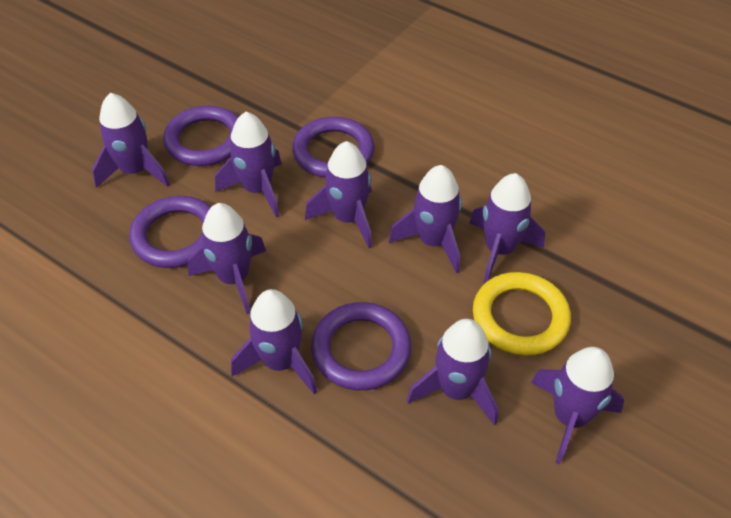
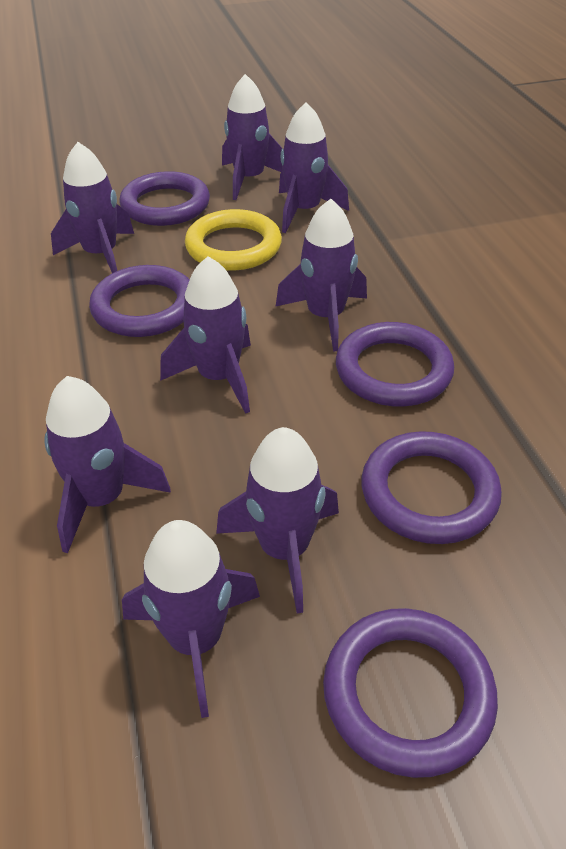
purple ring: [129,196,211,268] [163,106,238,166] [292,117,375,178] [311,302,412,390] = 4 -> [89,265,190,337] [120,171,210,226] [323,608,498,778] [336,322,454,407] [361,431,502,544] = 5
purple rocket: [92,93,170,188] [188,203,266,314] [215,112,282,217] [231,289,317,394] [305,141,372,248] [389,165,462,273] [407,319,498,426] [469,173,545,283] [531,347,624,464] = 9 -> [44,376,171,553] [51,142,134,273] [122,520,260,718] [160,256,251,414] [216,427,339,613] [222,74,283,200] [275,199,367,352] [279,102,349,233] = 8

